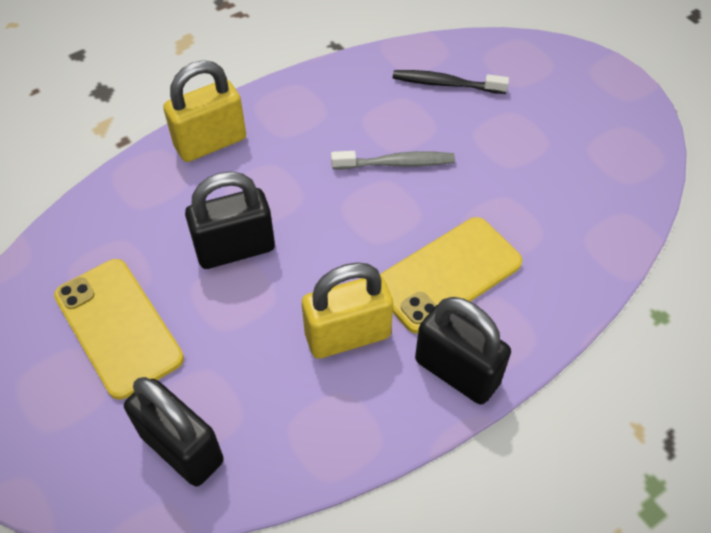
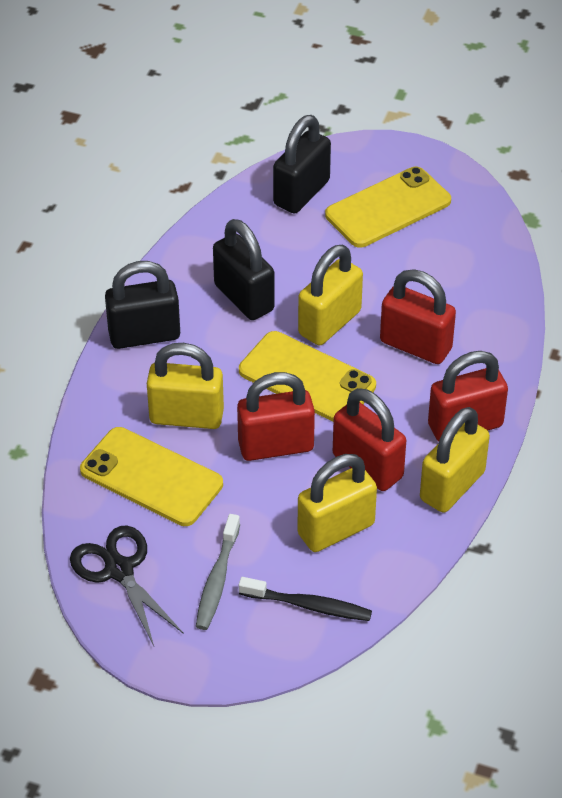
black scissors: none = 0 -> [70,526,184,646] = 1
red padlock: none = 0 -> [237,372,315,461] [333,388,406,491] [380,269,456,364] [428,351,508,442] = 4
yellow padlock: [163,60,246,162] [302,262,393,359] = 2 -> [147,343,224,429] [297,454,377,552] [298,245,363,345] [420,407,490,513] = 4
yellow phone: [54,259,184,400] [380,217,523,334] = 2 -> [80,427,223,526] [239,331,376,422] [325,167,451,248] = 3

